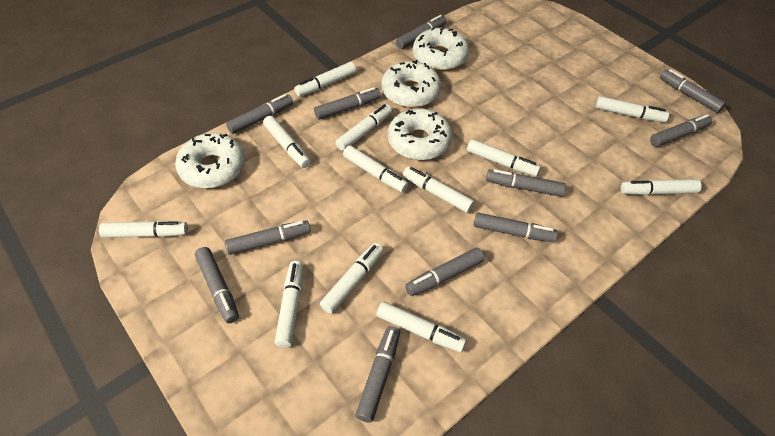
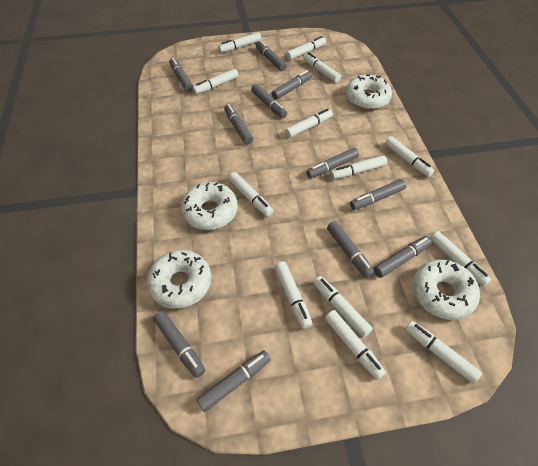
white marker: [99,220,188,238] [263,116,311,168] [275,261,303,348] [294,62,356,97] [320,243,384,314] [335,104,392,151] [343,145,409,193] [376,302,466,352] [403,166,475,213] [467,139,541,177] [595,96,669,122] [621,179,702,195] = 12 -> [193,69,239,94] [218,32,261,53] [229,172,273,217] [274,261,313,329] [285,109,333,138] [286,36,326,60] [303,52,341,83] [313,276,373,338] [325,310,386,380] [330,155,387,179] [385,136,434,177] [405,321,482,384] [430,231,491,287] = 13

